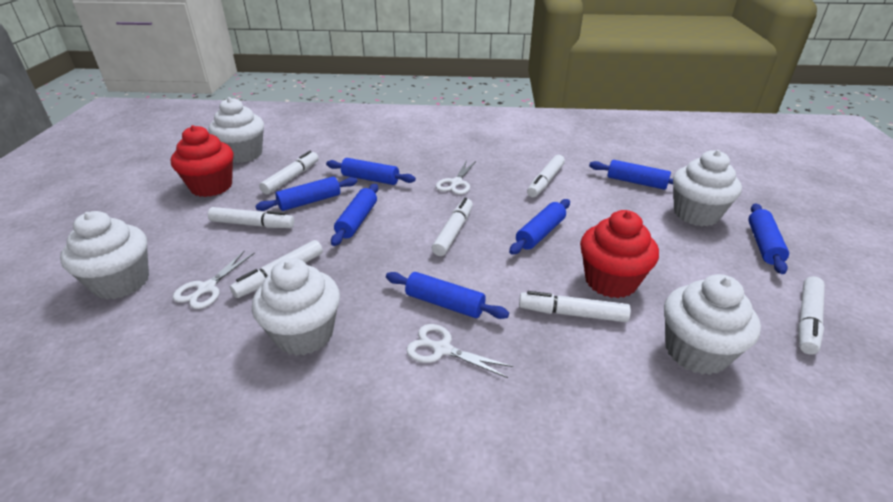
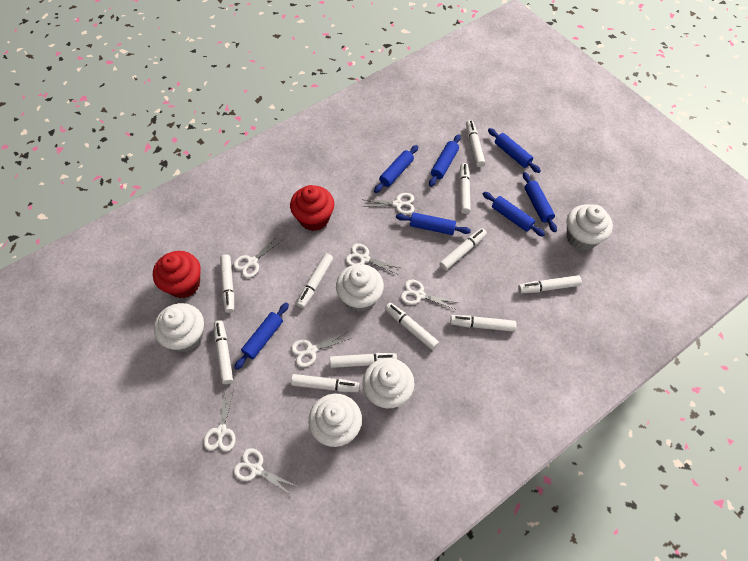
white marker: [208,207,295,228] [230,240,323,298] [259,151,319,194] [432,198,473,256] [519,291,631,322] [527,155,565,197] [798,276,825,355] = 7 -> [214,320,233,384] [220,254,234,313] [291,374,360,392] [296,253,333,308] [330,353,397,368] [385,302,439,350] [439,228,487,270] [450,315,517,332] [459,163,471,214] [466,120,485,167] [518,275,582,293] = 11
white scissors: [173,250,255,309] [406,324,513,378] [436,160,476,195] = 3 -> [204,389,235,452] [233,236,282,278] [234,448,296,494] [291,331,349,367] [346,244,400,274] [362,193,415,214] [401,280,459,310] = 7

